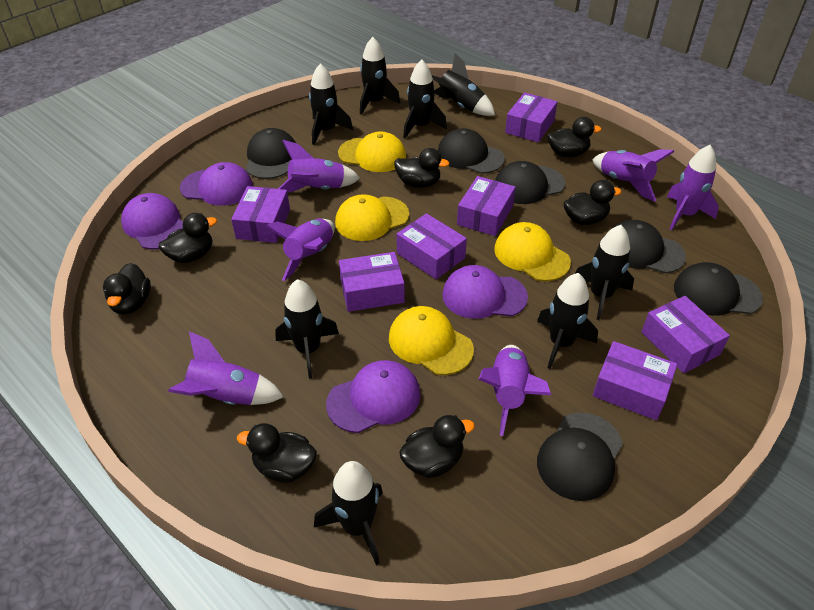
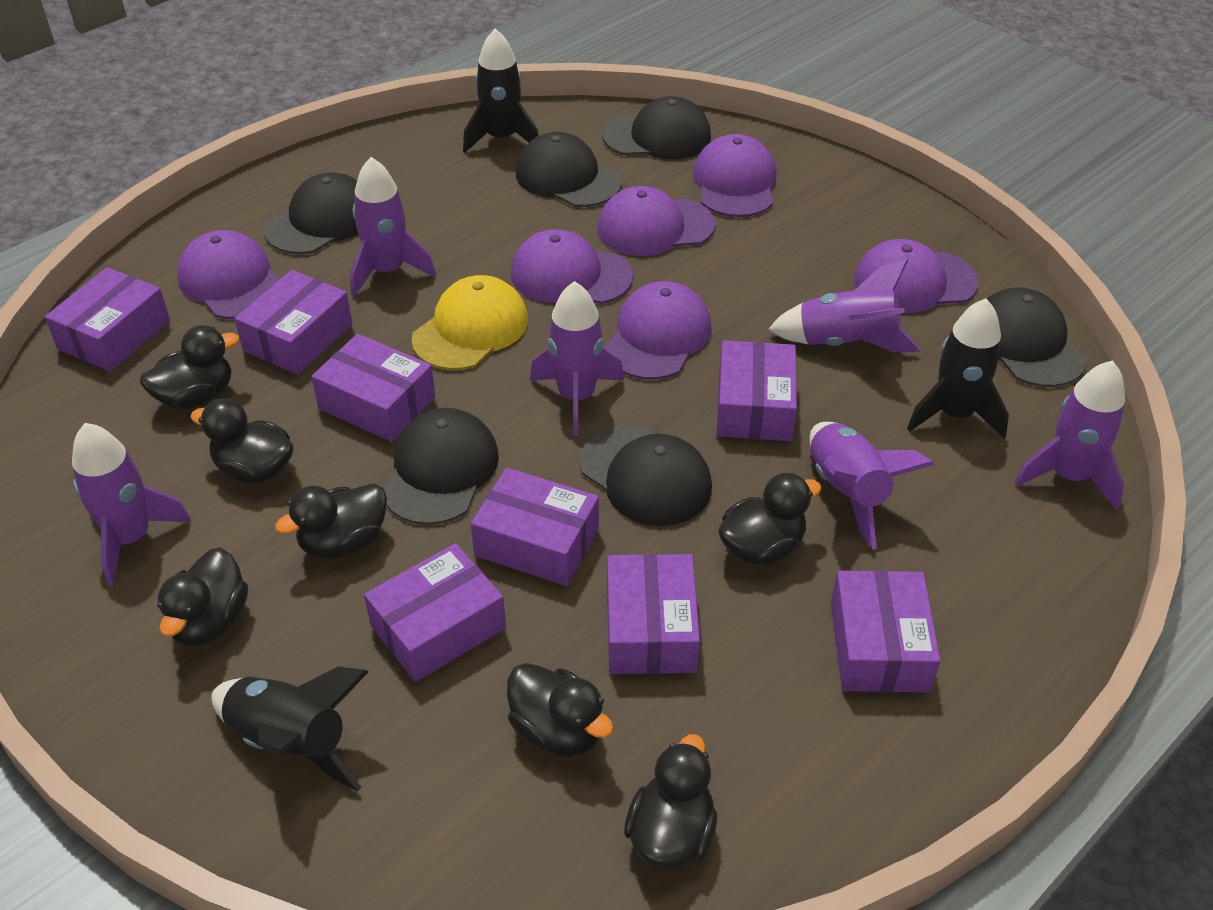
black rocket: [275,279,339,379] [309,64,353,145] [314,461,383,565] [360,37,400,115] [403,60,447,139] [432,53,495,116] [537,273,598,369] [575,225,634,320] = 8 -> [211,666,368,791] [463,28,539,153] [907,299,1009,439] = 3
purple box: [231,186,290,243] [339,252,405,312] [396,213,467,279] [457,176,516,236] [505,93,557,142] [593,341,677,420] [642,296,730,373] = 7 -> [45,267,170,372] [235,270,352,375] [311,334,435,442] [364,543,506,682] [471,468,599,586] [607,554,700,674] [717,340,797,441] [831,570,940,692] = 8
purple cap: [121,193,183,250] [180,162,253,206] [326,360,420,433] [442,265,528,319] = 4 -> [177,230,280,319] [511,229,633,304] [597,186,715,256] [604,281,711,380] [693,134,777,217] [854,239,979,313] = 6
yellow cap: [335,194,409,241] [338,131,406,172] [389,306,474,375] [494,222,571,281] = 4 -> [411,275,528,370] = 1

